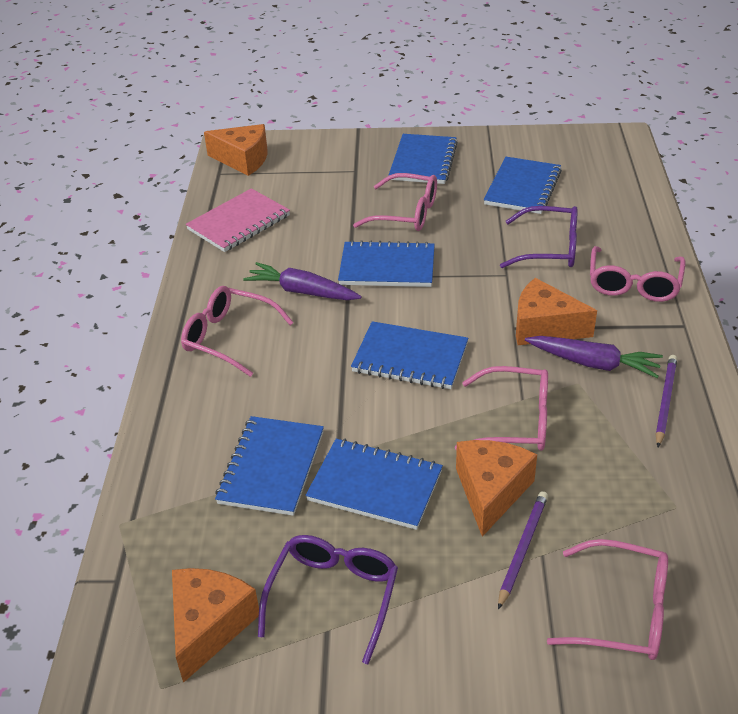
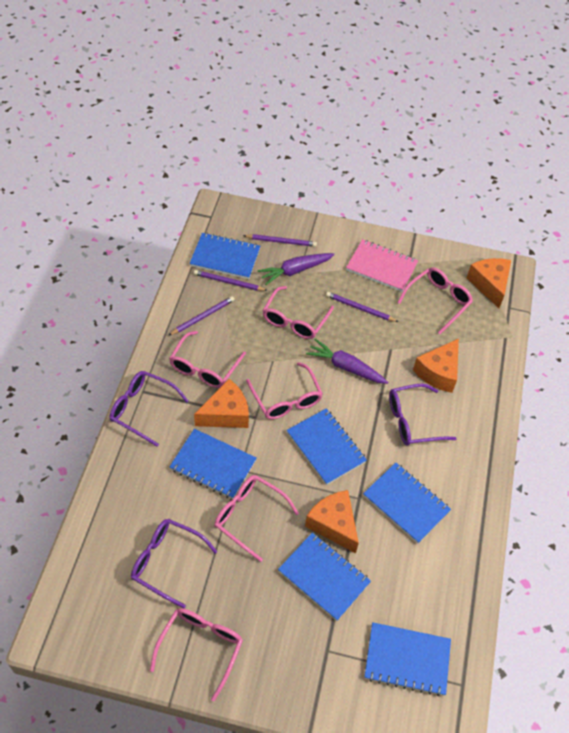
pink glasses: [181,286,294,377] [353,173,437,231] [455,366,548,451] [547,539,668,660] [590,246,686,302] = 5 -> [150,608,243,701] [169,331,246,388] [214,475,299,562] [246,362,323,420] [263,286,334,339] [397,267,473,334] = 6
purple glasses: [258,535,398,664] [500,206,578,268] = 2 -> [110,371,188,447] [131,519,217,608] [389,384,457,446] = 3
purple pencil: [498,491,548,610] [656,355,677,447] = 2 -> [168,296,235,336] [194,270,268,291] [243,234,317,247] [326,292,398,322] = 4

